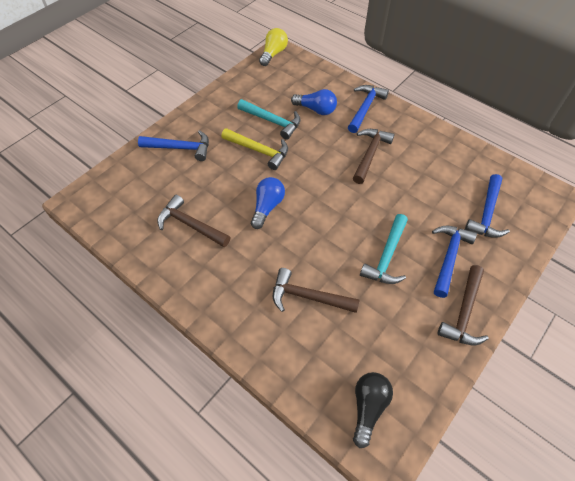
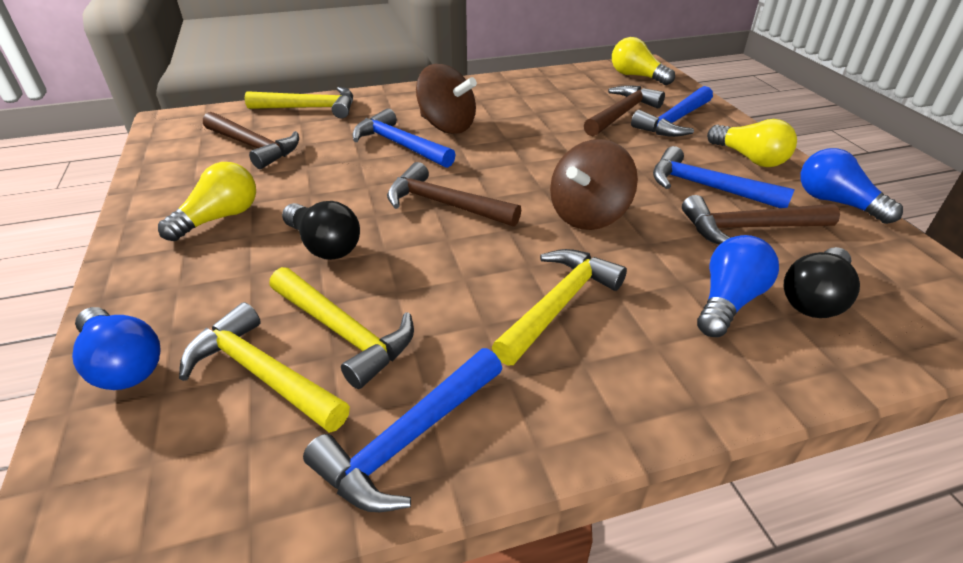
black light bulb: [353,372,393,448] = 1 -> [282,201,360,260] [784,247,860,318] = 2
blue light bulb: [251,177,285,229] [291,89,337,115] = 2 -> [72,307,161,390] [697,235,779,337] [801,148,903,224] = 3
brown spinning top: none = 0 -> [416,64,477,134] [550,139,638,230] = 2
turquoise hammer: [237,99,301,140] [360,214,408,284] = 2 -> none = 0
yellow hammer: [221,128,288,170] = 1 -> [179,302,350,433] [245,87,353,119] [269,267,414,389] [492,249,627,365] = 4
yellow light bulb: [259,28,288,66] = 1 -> [158,162,256,241] [612,37,675,85] [707,119,797,167] = 3

